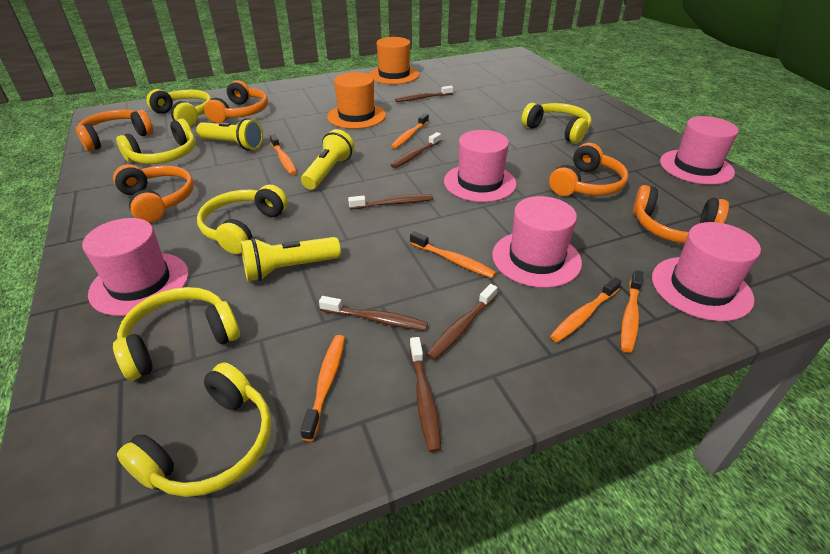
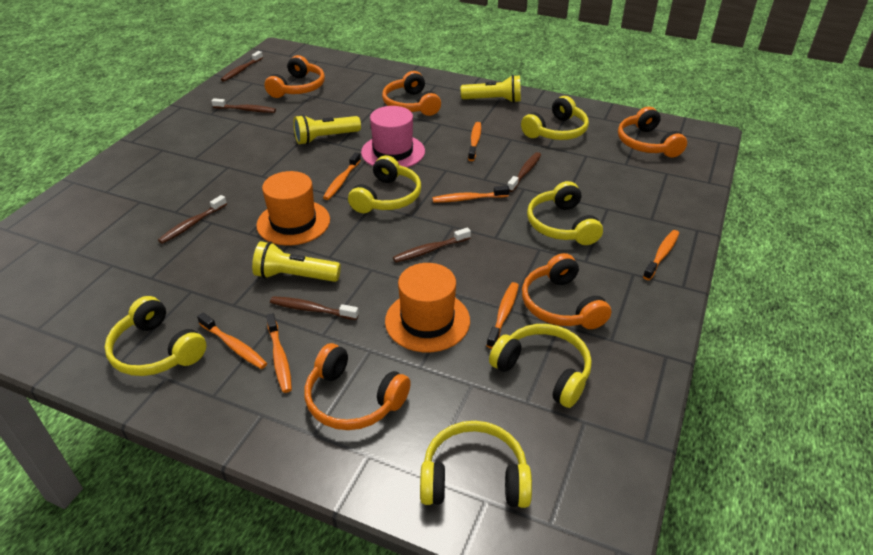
orange toothbrush: [270,134,297,175] [300,335,345,441] [391,113,429,149] [410,231,496,278] [550,277,622,342] [621,270,643,353] = 6 -> [197,312,267,369] [266,313,292,393] [323,152,361,200] [432,186,509,203] [468,122,481,161] [487,282,519,349] [643,230,679,280] = 7
pink hat: [82,218,189,316] [444,130,517,202] [492,196,582,288] [652,222,761,321] [660,116,739,185] = 5 -> [361,106,425,167] = 1

